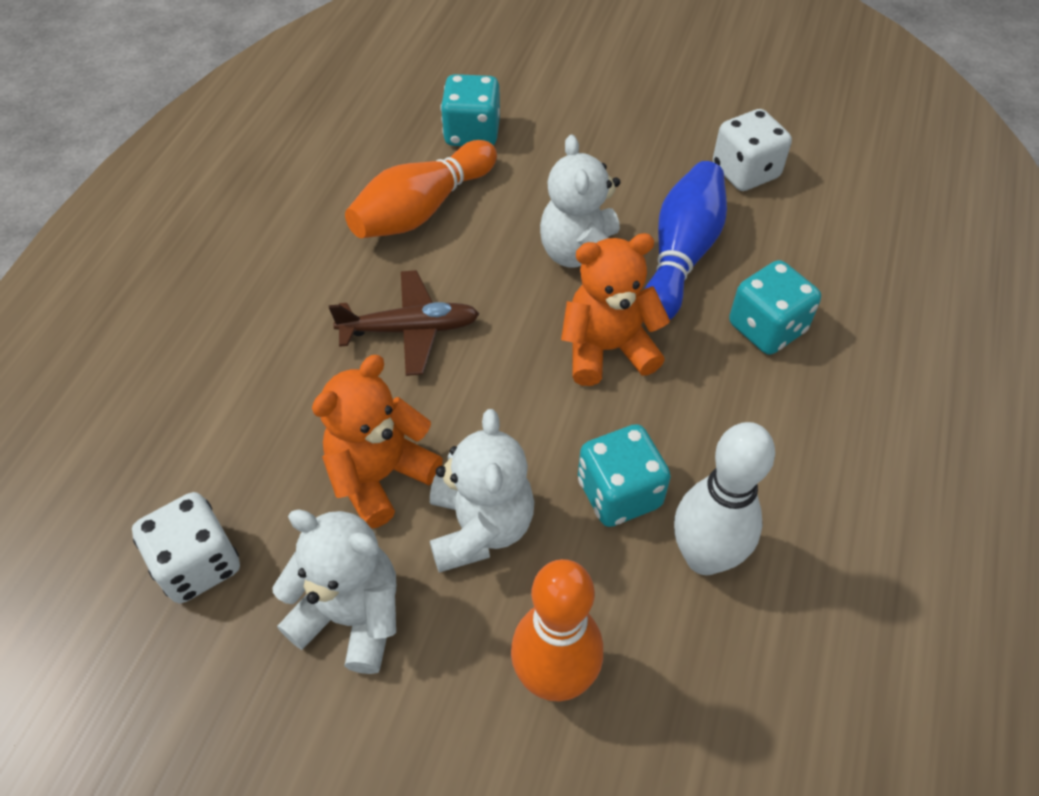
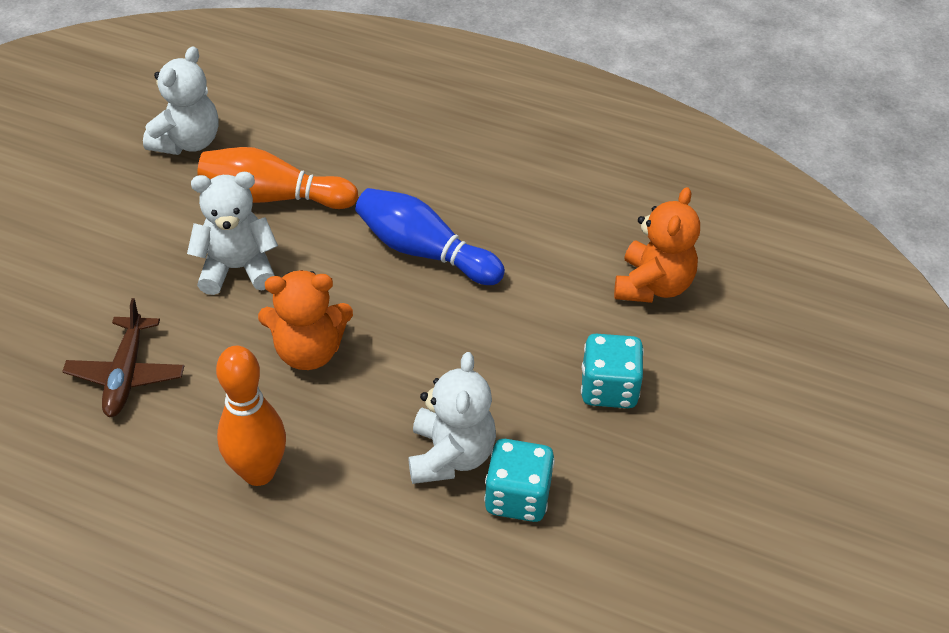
turquoise dice: [441,74,500,146] [578,424,671,527] [729,260,821,355] = 3 -> [484,439,555,522] [581,334,644,408] = 2
white bowling pin: [674,422,775,575] = 1 -> none = 0
white dice: [132,492,240,603] [713,109,792,191] = 2 -> none = 0

